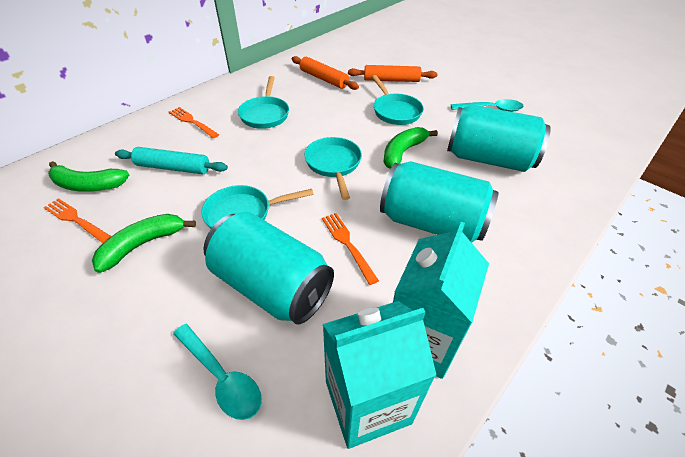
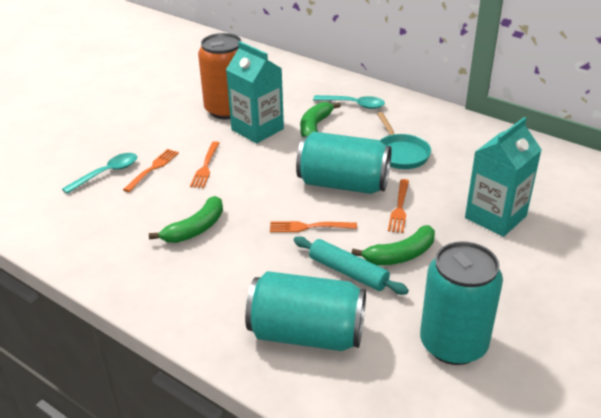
orange can: none = 0 -> [198,33,242,119] = 1
orange fork: [43,198,111,243] [169,107,219,138] [322,213,379,285] = 3 -> [123,149,179,192] [190,141,220,188] [270,221,357,232] [388,179,409,233] = 4
orange rolling pin: [292,56,359,90] [348,65,437,82] = 2 -> none = 0
turquoise pan: [201,185,314,228] [238,76,289,129] [304,137,362,200] [372,75,424,125] = 4 -> [377,112,431,169] = 1

